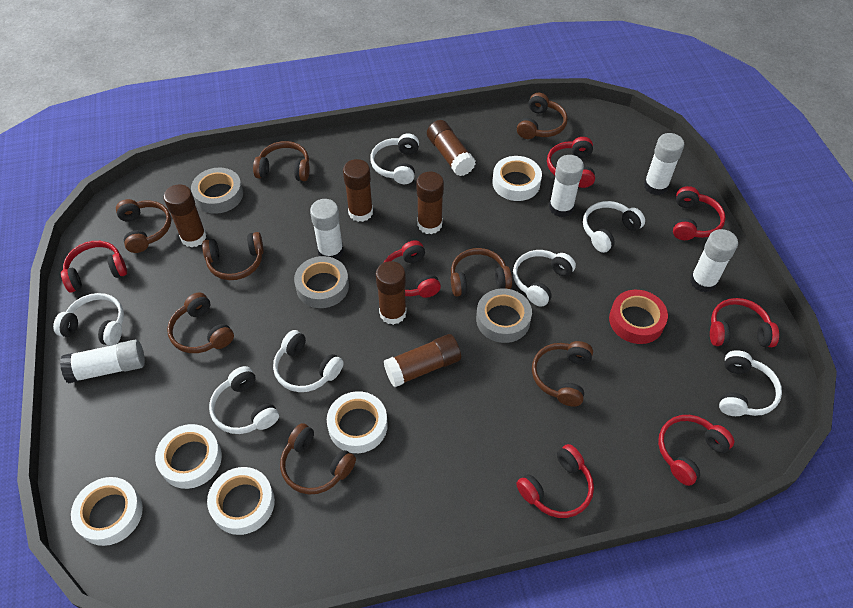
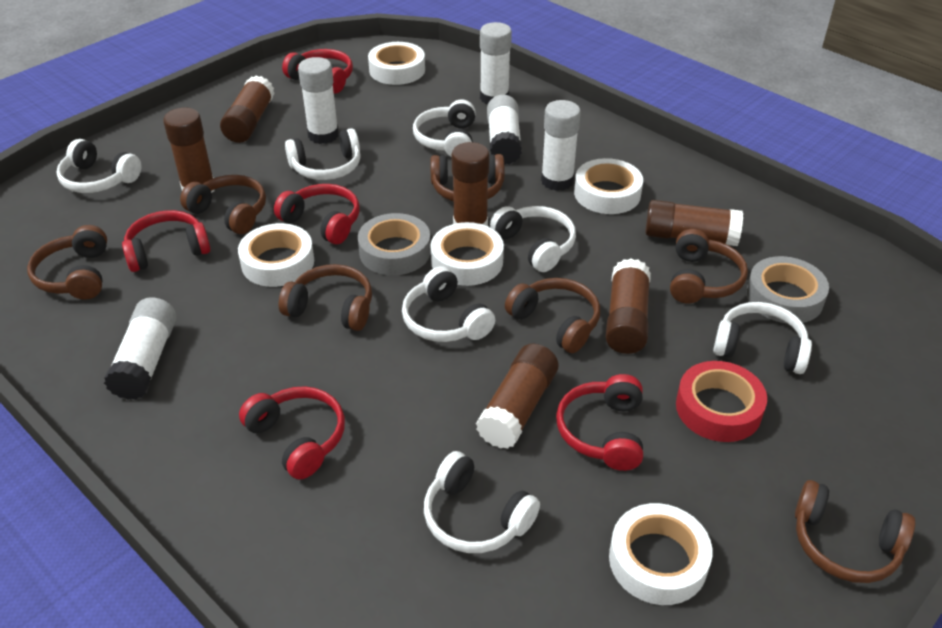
brown headphones: [116,199,171,253] [167,293,234,353] [202,232,264,280] [253,141,310,181] [280,423,356,494] [451,248,512,297] [517,93,568,139] [532,341,593,407] = 8 -> [27,225,107,299] [180,175,266,234] [279,264,372,331] [430,154,504,201] [505,278,600,353] [670,229,748,304] [795,480,915,583] = 7
grey tape: [191,168,243,214] [294,256,349,308] [476,288,532,343] = 3 -> [358,213,431,275] [746,256,829,323] = 2
red headphones: [61,241,127,292] [384,240,441,298] [516,444,594,518] [547,137,595,188] [658,415,734,486] [673,186,726,240] [710,298,779,347] = 7 -> [122,210,210,272] [239,386,345,479] [274,184,359,244] [282,49,353,94] [556,374,643,471] = 5

